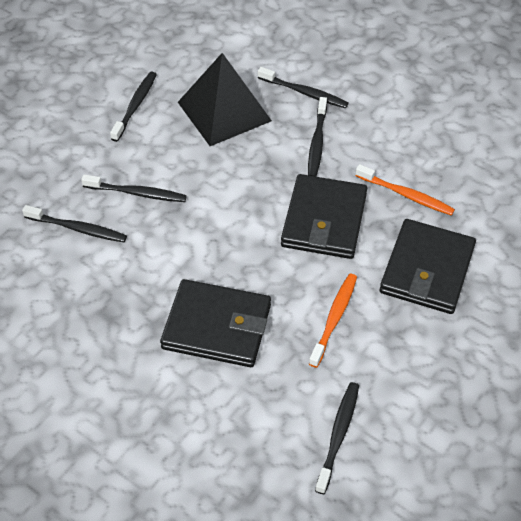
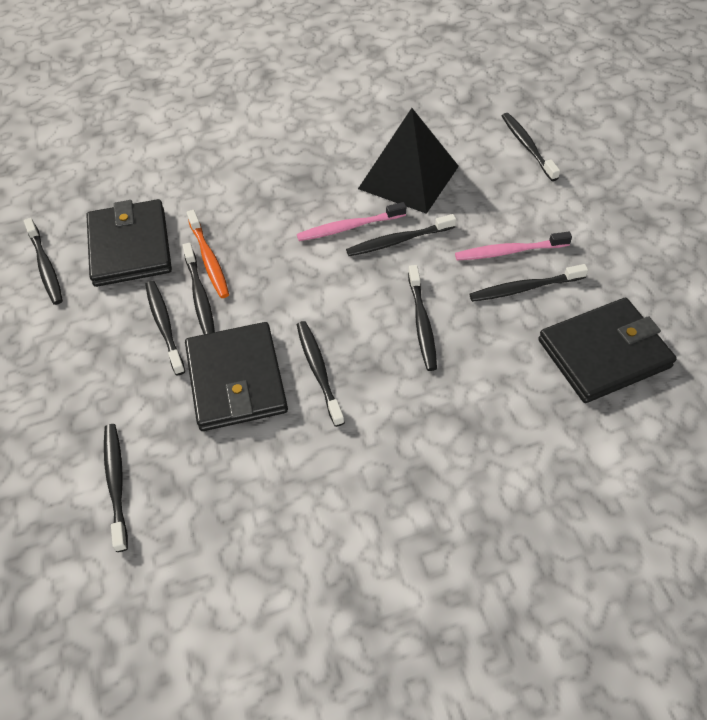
black toothbrush: [22,205,127,242] [81,174,187,202] [110,72,157,142] [258,67,349,108] [308,97,327,177] [315,382,359,494] = 6 -> [24,218,63,305] [104,424,128,552] [145,281,185,375] [183,243,215,334] [297,321,345,427] [346,214,456,256] [408,265,437,371] [469,264,588,302] [502,113,560,181] = 9
orange toothbrush: [309,274,357,368] [355,164,455,216] = 2 -> [187,210,229,298] = 1
pink toothbrush: none = 0 -> [297,202,406,241] [455,232,572,260] = 2

